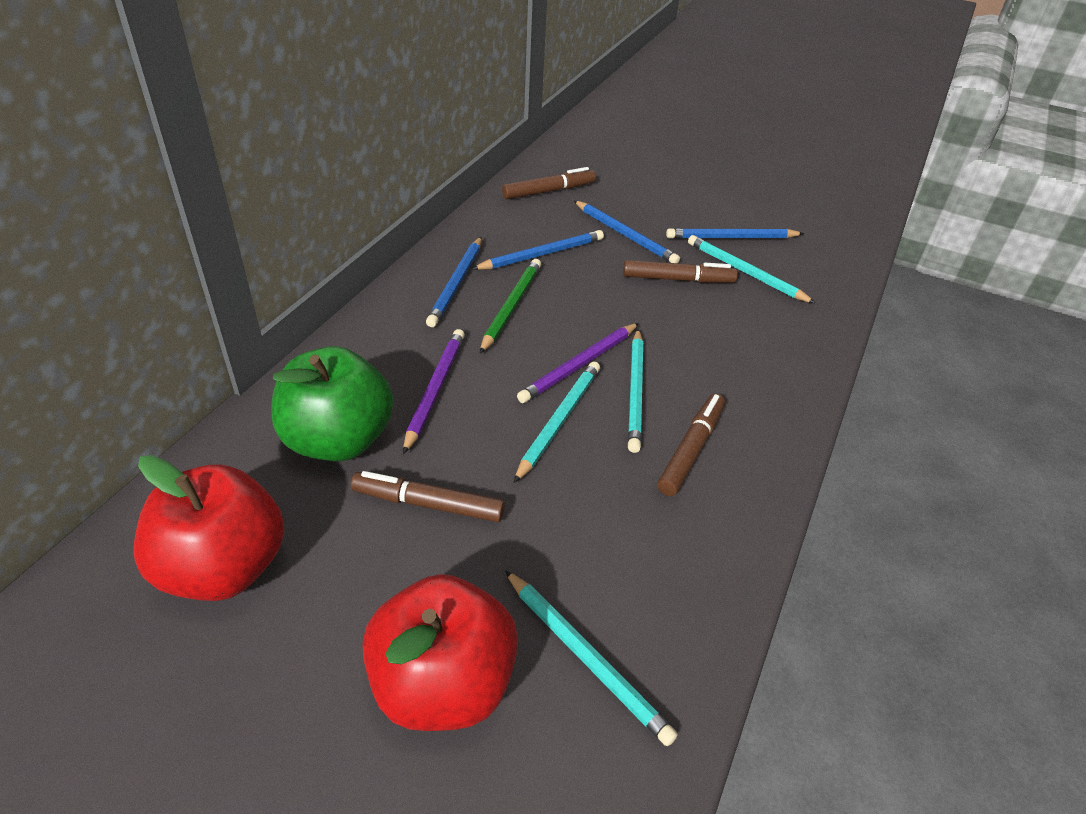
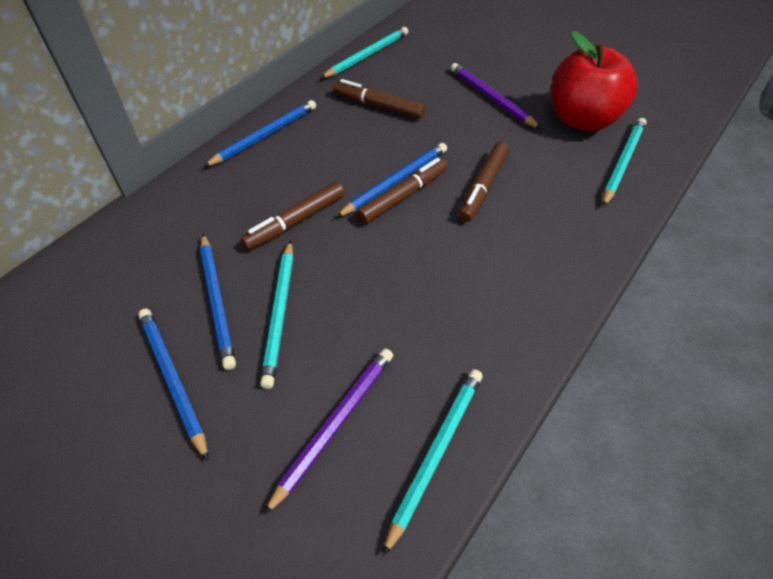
green apple: [271,346,394,461] = 1 -> none = 0
green pencil: [480,259,541,354] = 1 -> none = 0
red apple: [133,455,284,601] [362,574,518,731] = 2 -> [551,31,638,131] = 1

